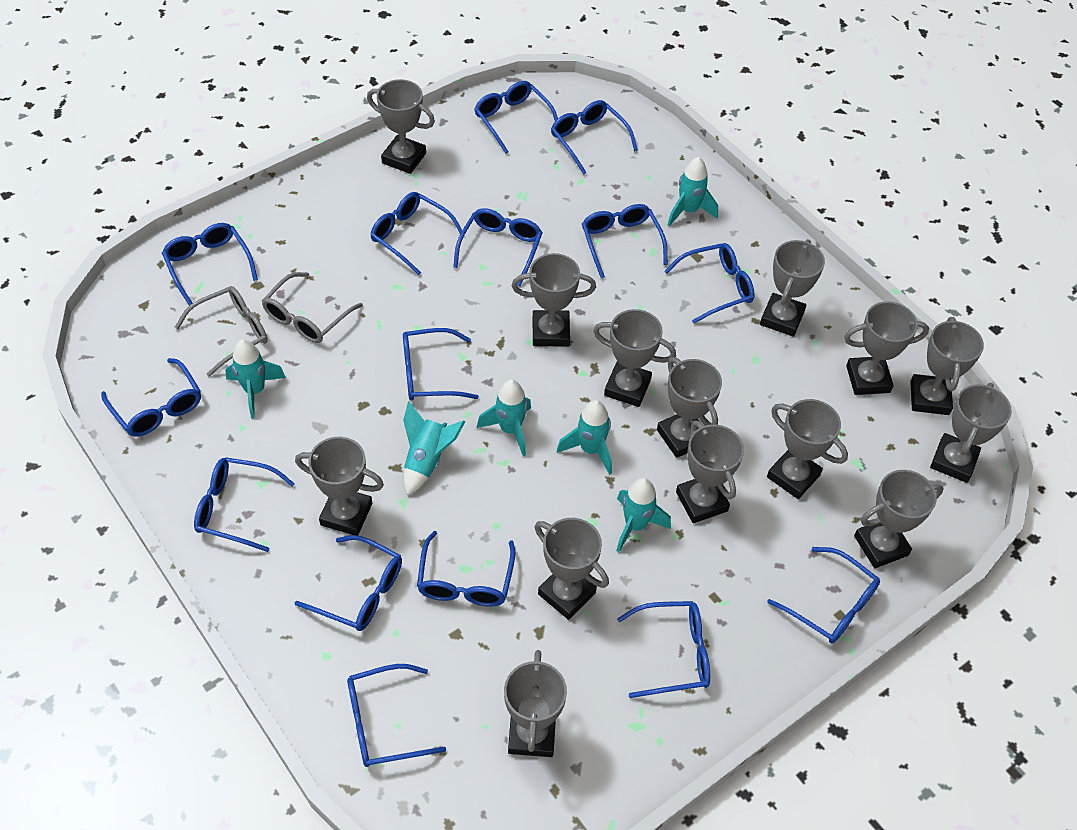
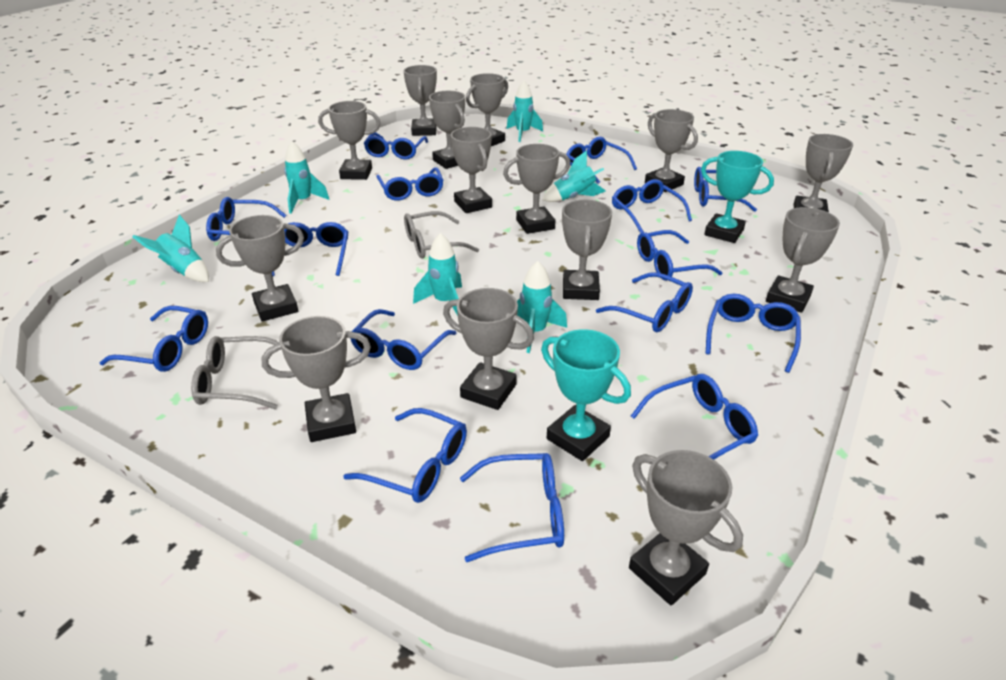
turquoise trophy: none = 0 -> [541,329,631,461] [701,151,774,243] = 2

